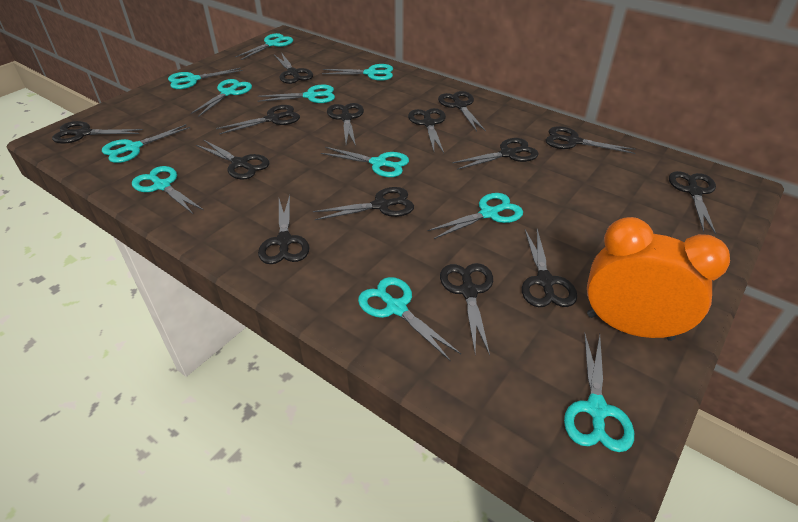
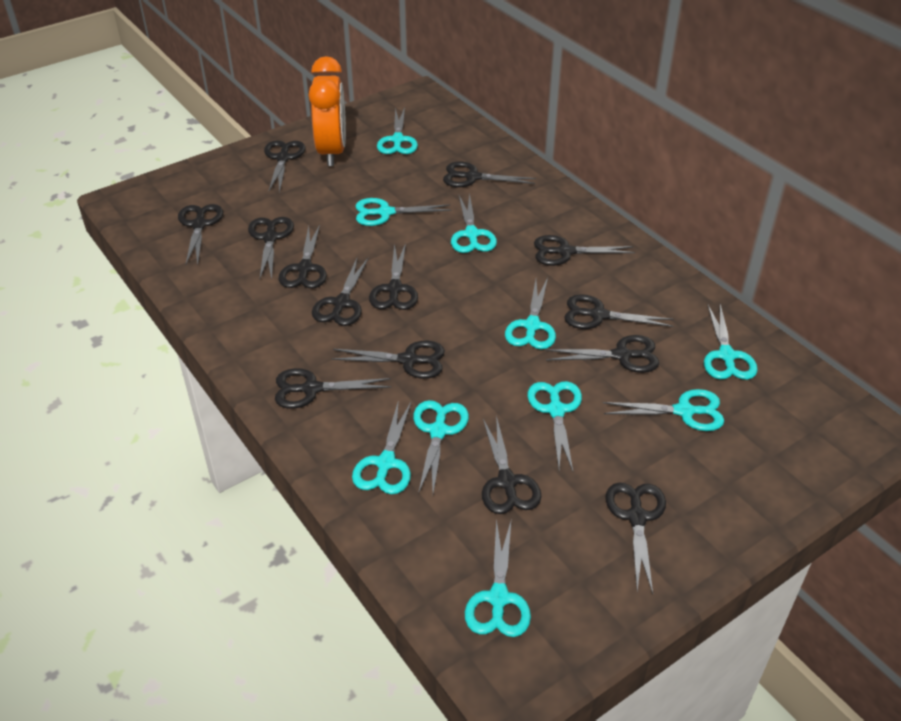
turquoise scissors: [102,124,190,163] [132,166,204,214] [168,68,243,89] [191,79,252,117] [235,33,293,60] [258,85,335,103] [321,147,409,177] [322,64,393,81] [358,277,461,361] [428,193,523,239] [564,332,634,452] = 11 -> [352,400,412,495] [356,198,451,226] [377,107,418,154] [413,400,469,494] [451,193,497,253] [465,519,531,637] [505,278,556,349] [527,381,582,471] [603,389,724,431] [704,304,758,380] = 10

